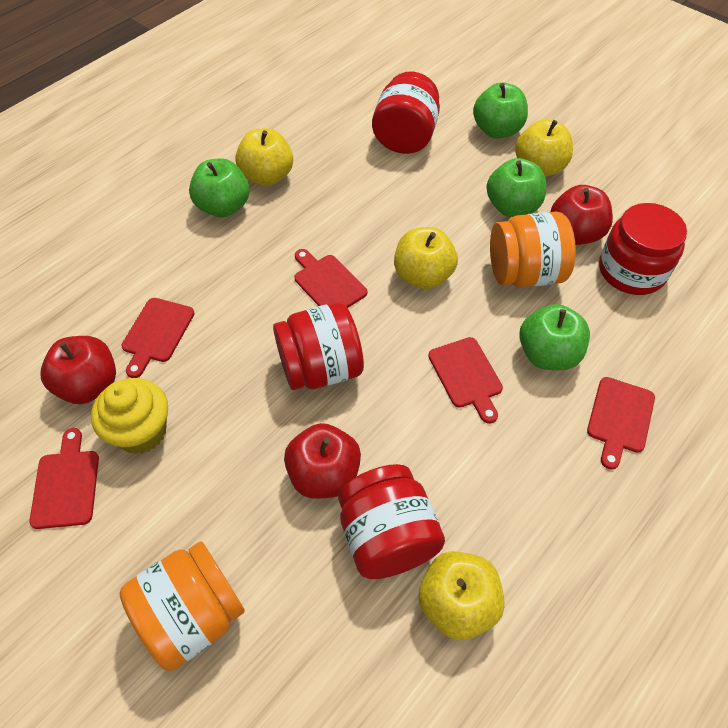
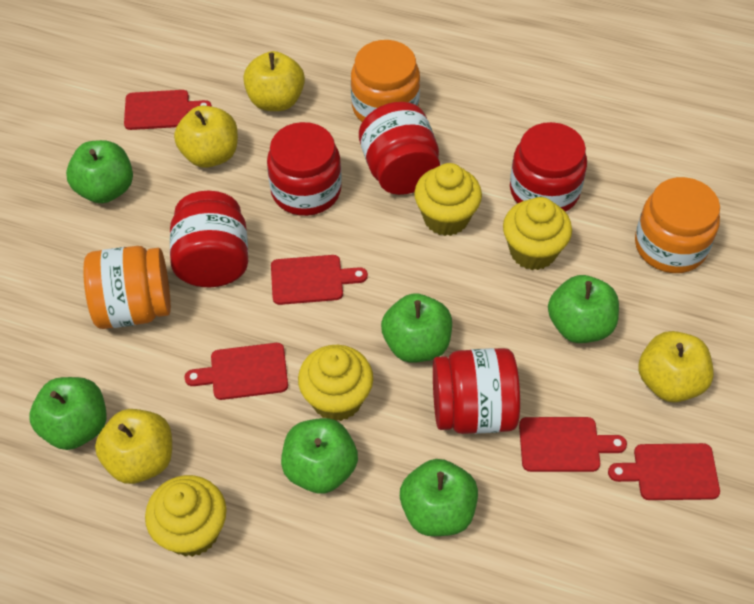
green apple: [189,158,249,217] [473,82,528,138] [487,158,546,217] [519,304,590,370] = 4 -> [29,377,107,450] [66,140,133,203] [281,418,358,494] [381,294,452,363] [400,459,478,536] [548,275,619,343] = 6
orange jar: [120,541,245,671] [490,212,576,287] = 2 -> [83,246,171,329] [351,40,420,122] [635,177,720,273] = 3
red apple: [41,336,116,404] [284,423,361,499] [551,185,613,245] = 3 -> none = 0
red jar: [273,302,364,390] [338,464,445,579] [372,71,440,154] [599,203,687,295] = 4 -> [170,191,248,287] [267,122,342,216] [359,102,440,195] [433,348,520,434] [510,122,587,212] = 5
yellow cupcake: [91,378,168,454] = 1 -> [145,475,227,557] [298,345,373,421] [414,163,482,236] [503,197,572,270] = 4

